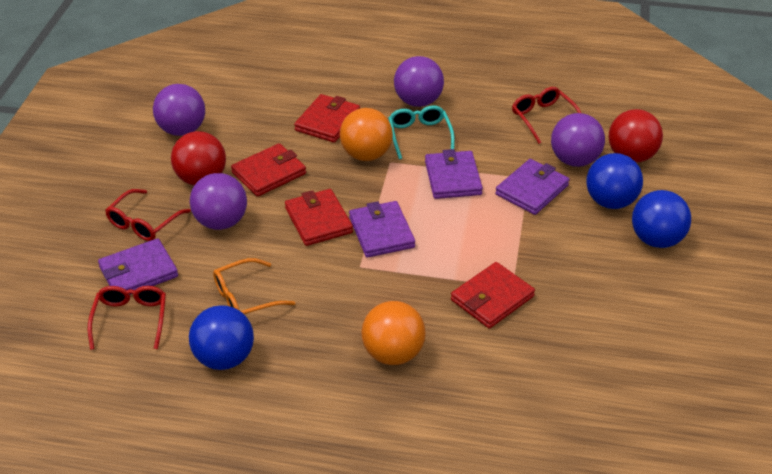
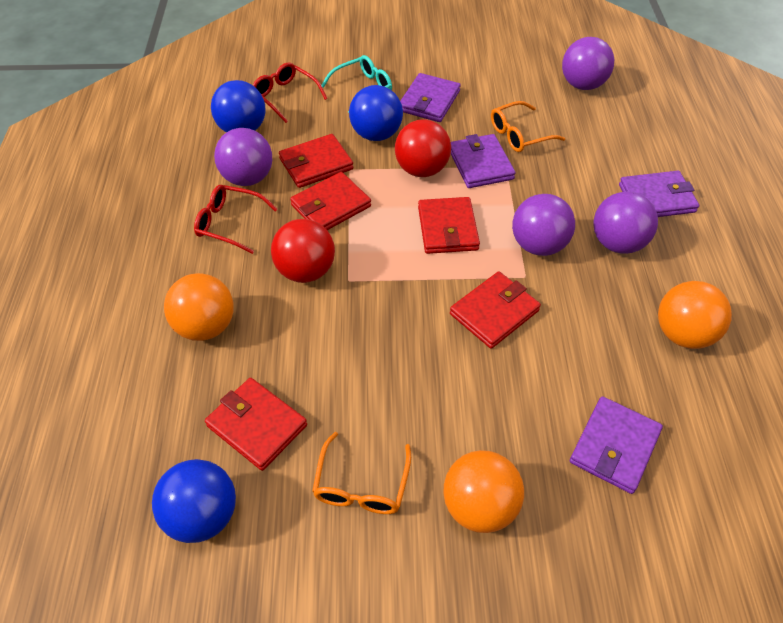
orange ball: [340,108,393,161] [361,301,426,365] = 2 -> [164,273,234,341] [443,450,524,533] [658,281,732,349] = 3
orange glasses: [213,258,295,314] = 1 -> [312,432,411,514] [491,101,565,152] = 2
red glasses: [88,286,166,350] [105,189,191,241] [512,87,581,144] = 3 -> [194,185,278,254] [253,63,328,123] = 2
red wallet: [231,143,306,197] [285,189,353,246] [294,94,360,143] [451,262,535,329] = 4 -> [205,378,307,471] [279,134,353,188] [290,172,371,230] [418,197,480,254] [450,271,541,349] = 5

